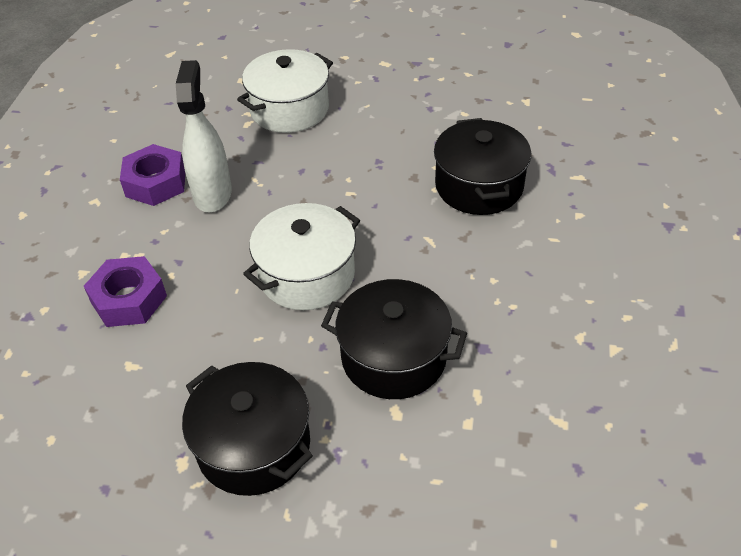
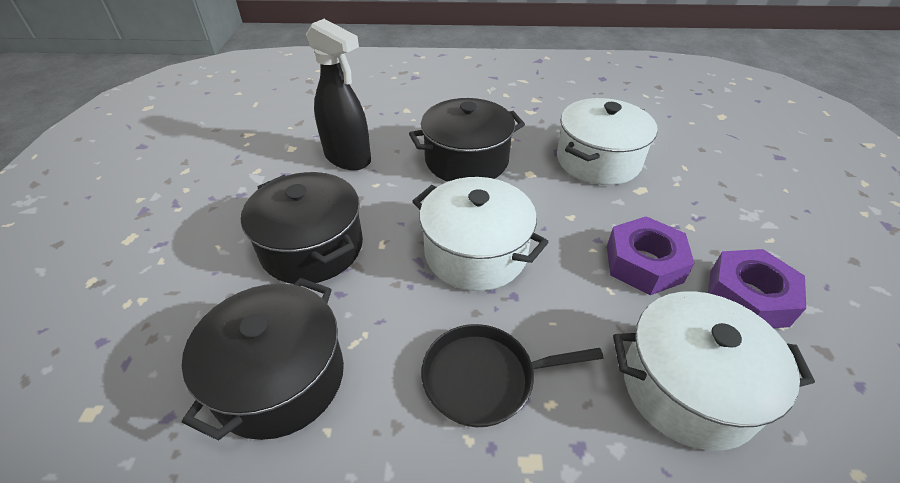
black pan: none = 0 -> [421,324,604,427] = 1
black spray bottle: none = 0 -> [306,19,371,170] = 1
white pot: [237,49,333,133] [243,203,360,310] = 2 -> [412,177,548,291] [557,98,658,185] [613,291,815,451] = 3
white spray bottle: [176,60,232,213] = 1 -> none = 0

